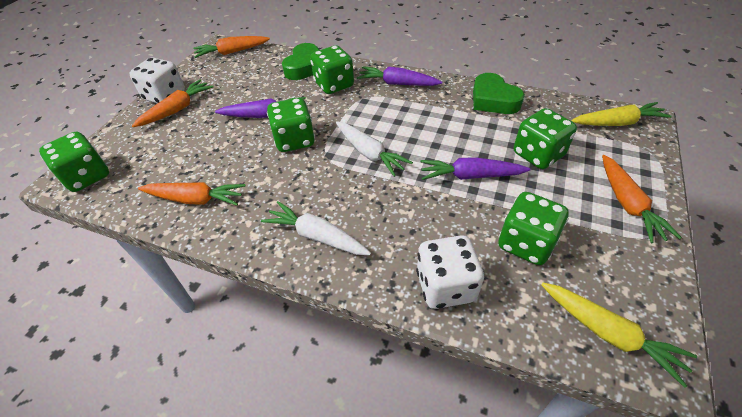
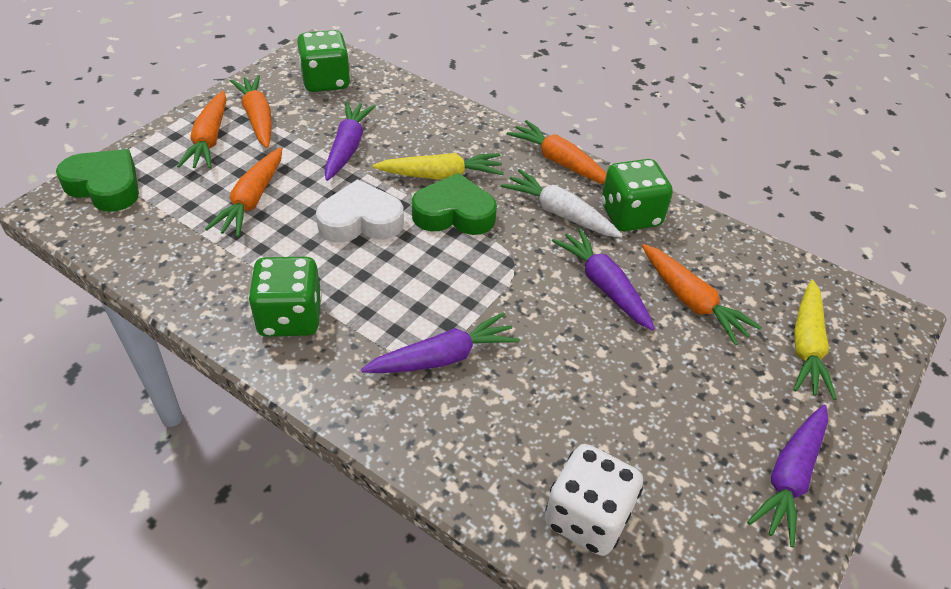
green dice: [39,132,109,192] [267,98,315,152] [310,45,354,94] [498,192,569,265] [514,108,577,169] = 5 -> [248,257,322,337] [297,30,351,92] [601,159,673,231] = 3
orange carrot: [132,79,214,127] [138,182,245,206] [193,36,270,58] [602,155,682,243] = 4 -> [177,91,227,169] [205,147,282,237] [230,75,272,148] [507,120,607,184] [642,244,762,346] = 5
purple carrot: [215,97,306,118] [357,66,442,86] [420,157,531,180] = 3 -> [324,101,376,181] [361,312,520,373] [552,228,655,331] [747,405,828,547] = 4
white carrot: [261,201,371,255] [336,121,413,177] = 2 -> [501,169,623,238] = 1
white dice: [130,57,185,103] [416,235,484,309] = 2 -> [545,444,643,556] = 1
white heart: none = 0 -> [316,179,404,243] = 1

